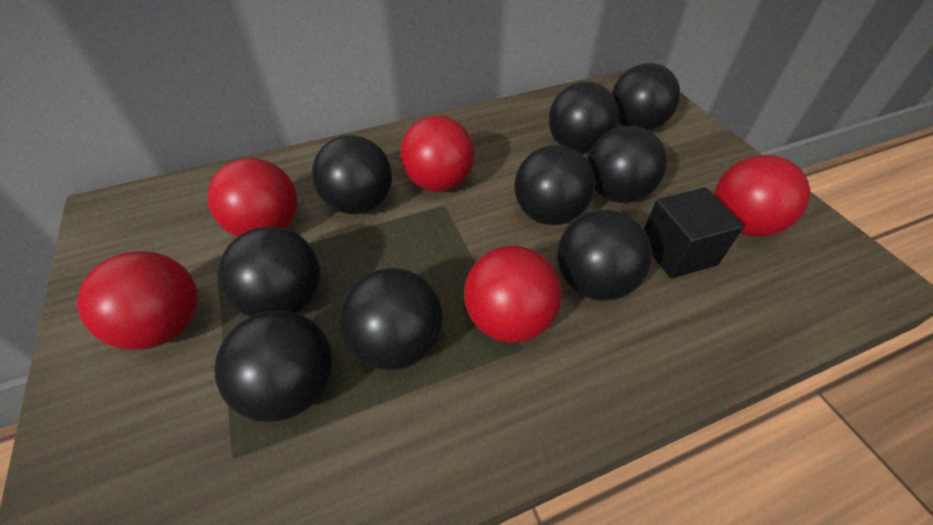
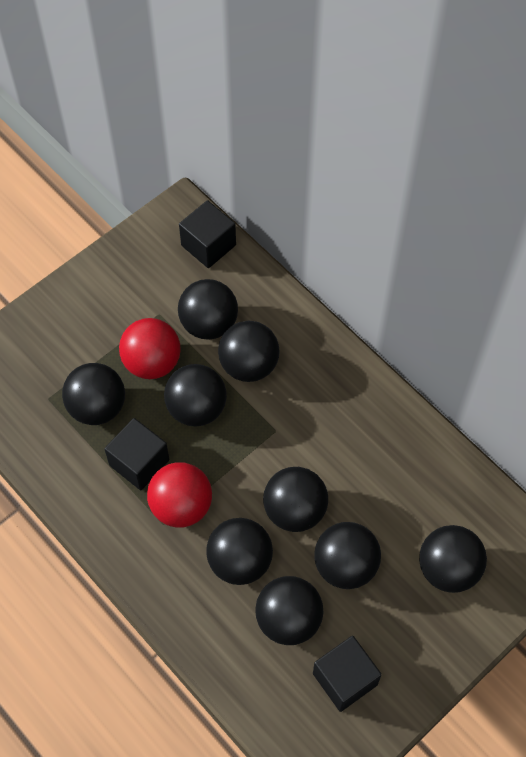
black cube: [644,187,744,278] = 1 -> [104,418,169,490] [179,200,236,268] [313,636,382,712] = 3
red ball: [77,251,198,350] [207,158,298,237] [400,116,474,192] [464,246,562,343] [714,155,810,237] = 5 -> [119,318,181,379] [147,462,212,528] = 2

